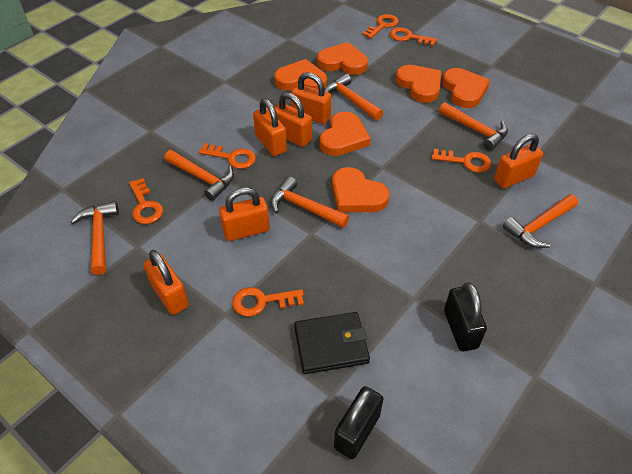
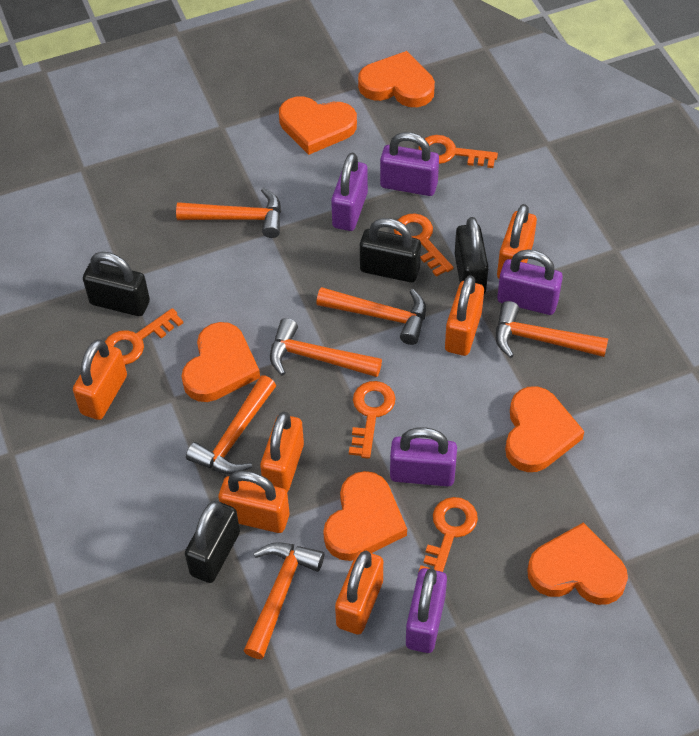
black padlock: [334,386,383,459] [444,282,487,351] = 2 -> [83,252,150,316] [185,500,240,583] [360,218,421,282] [455,217,489,294] = 4
black wallet: [294,312,370,374] = 1 -> none = 0
orange key: [129,178,163,224] [199,143,256,169] [232,287,304,317] [362,14,399,39] [389,27,437,46] [431,149,492,173] = 6 -> [105,308,183,365] [349,381,396,459] [394,214,454,277] [418,135,498,168] [419,497,478,572] = 5
purple padlock: none = 0 -> [331,153,368,231] [380,132,439,196] [390,427,457,486] [406,568,447,653] [497,249,563,315] = 5

